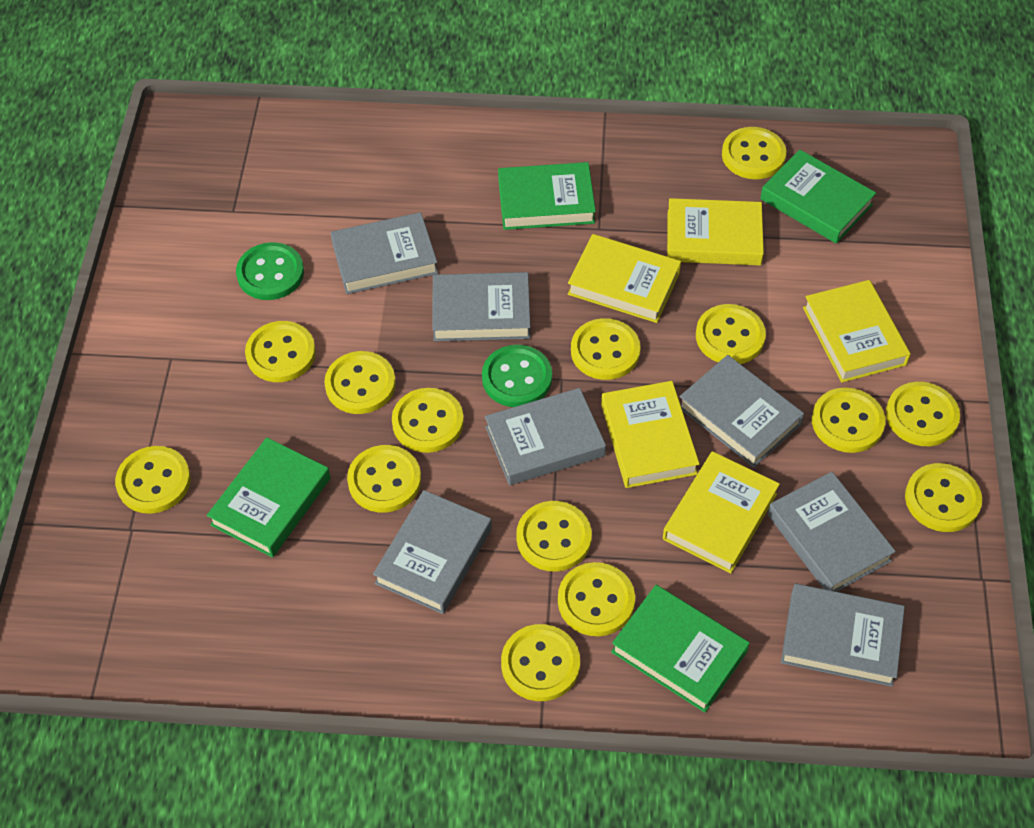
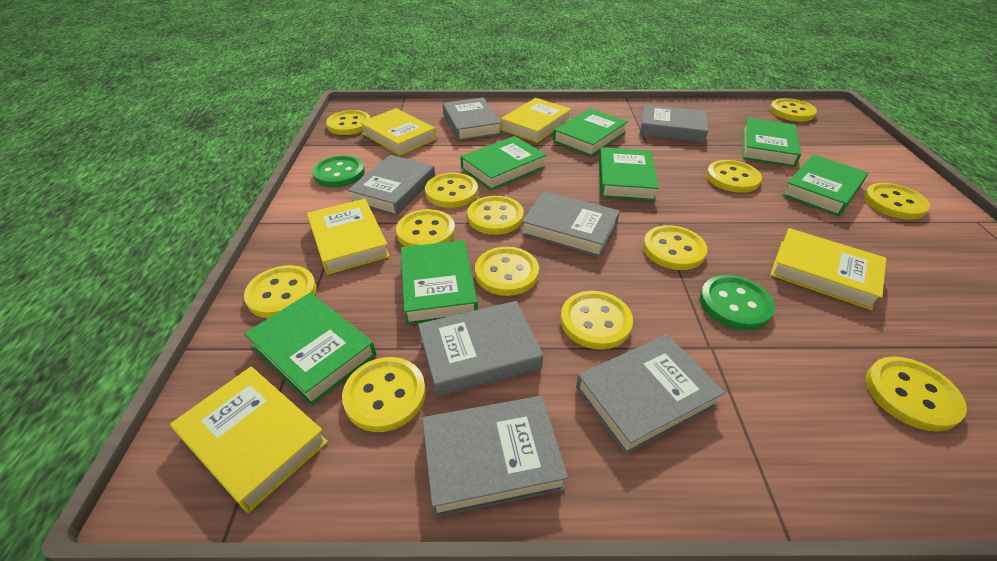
green book: [207,437,331,558] [498,162,596,230] [611,585,750,713] [760,150,876,244] = 4 -> [244,293,376,405] [401,240,478,325] [460,136,546,190] [553,108,628,156] [599,147,659,201] [743,118,801,167] [782,154,868,216] = 7
yellow button: [115,446,191,514] [245,321,316,382] [324,351,396,414] [347,445,421,513] [392,388,464,453] [501,624,580,701] [516,501,592,572] [558,562,635,636] [571,318,641,380] [696,304,766,364] [722,127,786,179] [812,388,886,453] [886,382,960,446] [905,463,982,532] = 14 -> [244,265,316,318] [326,110,370,135] [342,357,426,432] [396,209,455,247] [425,173,478,208] [467,196,524,235] [475,247,539,296] [561,291,633,350] [643,225,707,270] [706,160,762,193] [770,98,817,122] [864,183,930,219] [866,356,967,432] = 13

